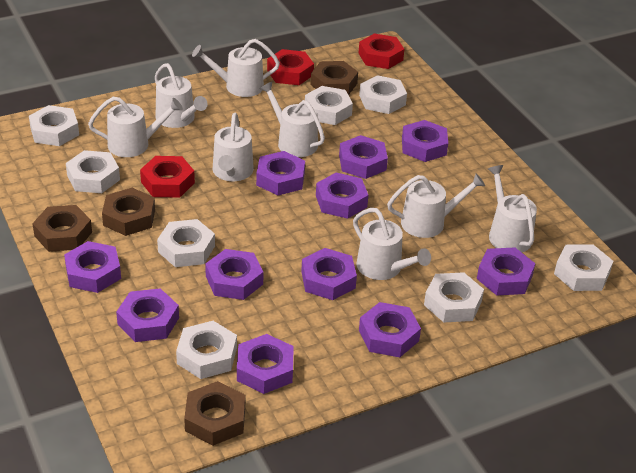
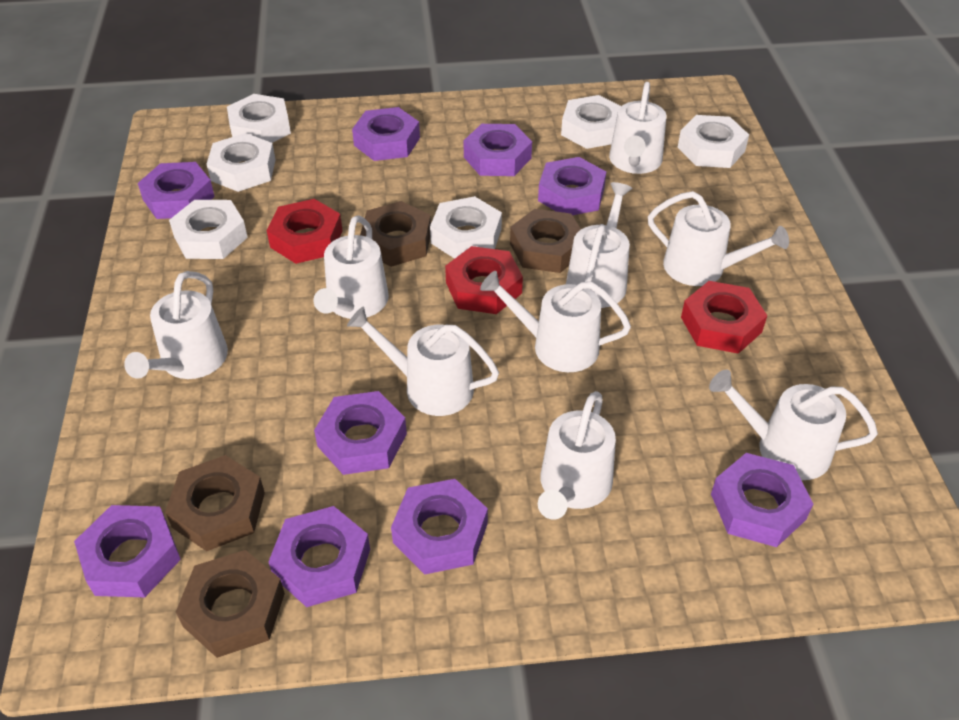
purple nut: [64,241,121,293] [116,288,179,342] [205,249,264,300] [237,334,294,394] [256,151,305,196] [301,248,357,300] [316,173,368,219] [339,135,388,179] [359,302,421,357] [402,120,448,162] [477,247,536,295] = 11 -> [74,505,181,597] [138,162,215,219] [268,506,370,607] [314,391,407,475] [352,107,420,161] [391,479,488,574] [464,124,532,176] [538,157,606,215] [711,453,813,547] = 9
white nut: [29,105,79,146] [66,150,120,193] [157,219,215,267] [176,321,237,379] [305,86,353,125] [359,75,407,114] [424,272,484,323] [554,244,613,291] = 8 -> [169,200,248,259] [207,133,276,192] [227,94,291,143] [430,196,502,259] [561,95,621,149] [678,115,749,168] = 6
white watering can: [88,97,183,157] [155,63,208,128] [192,39,280,97] [213,113,254,181] [260,82,325,157] [353,208,431,280] [387,173,485,238] [488,165,537,252] = 8 -> [124,271,228,379] [313,215,389,319] [347,307,499,416] [480,271,631,372] [538,391,616,520] [566,182,632,308] [609,82,666,174] [648,191,789,286] [709,370,878,480] = 9

